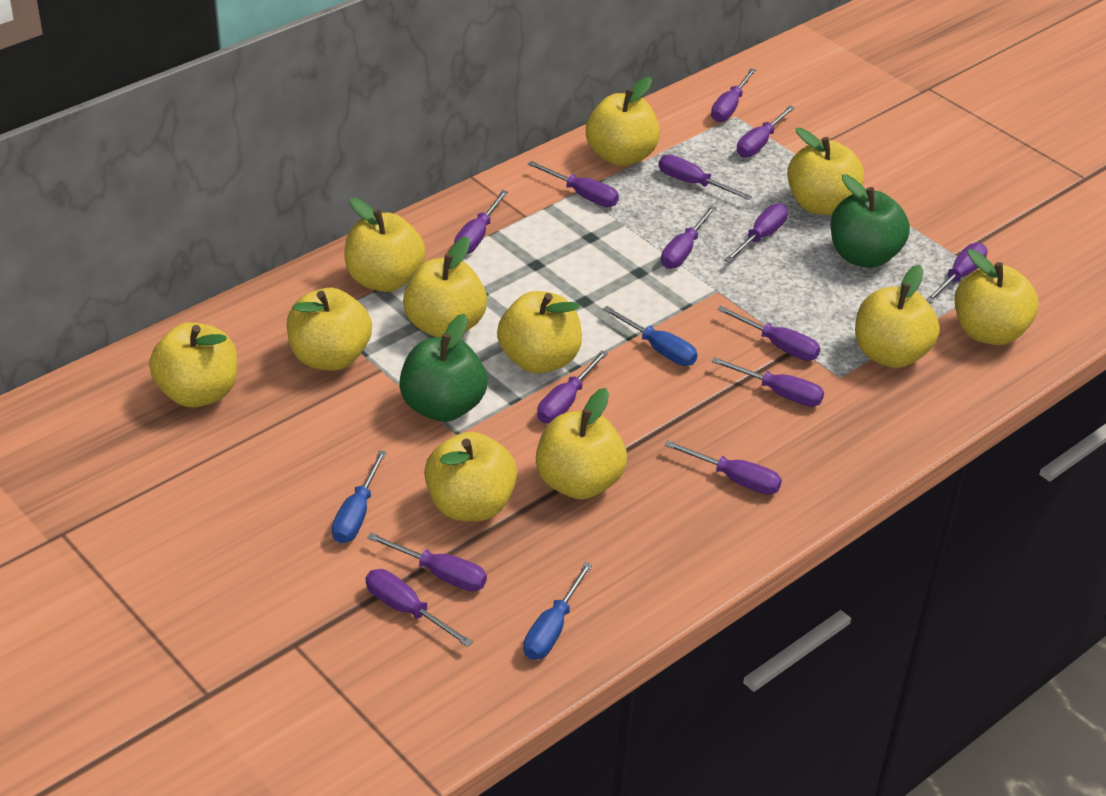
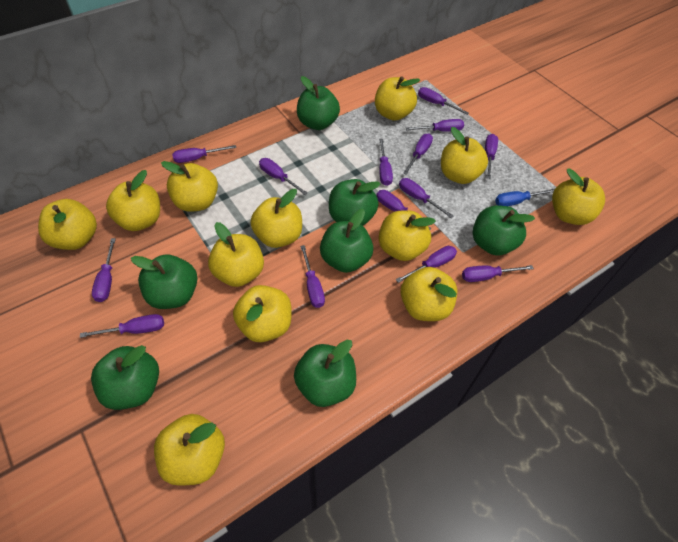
blue screwdriver: [332,450,387,543] [523,562,593,660] [602,306,698,366] = 3 -> [495,189,555,206] = 1
green apple: [399,314,487,422] [831,174,910,268] = 2 -> [91,345,159,410] [131,254,197,309] [294,340,356,407] [297,76,340,130] [320,209,373,273] [329,179,380,226] [473,206,535,256] = 7
yellow apple: [149,322,237,407] [287,288,372,371] [344,198,426,292] [403,236,487,337] [424,432,517,521] [497,291,582,374] [536,388,627,500] [586,77,660,166] [787,128,864,215] [855,265,940,368] [955,249,1038,345] = 11 -> [38,199,97,250] [106,170,160,231] [154,414,225,486] [161,161,218,212] [208,222,264,287] [233,285,291,342] [251,189,302,248] [375,76,420,121] [379,210,436,261] [401,267,458,321] [441,127,488,184] [552,169,605,225] = 12

